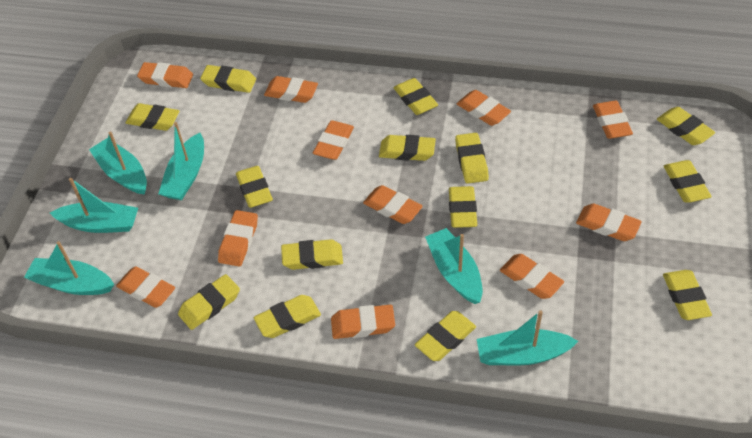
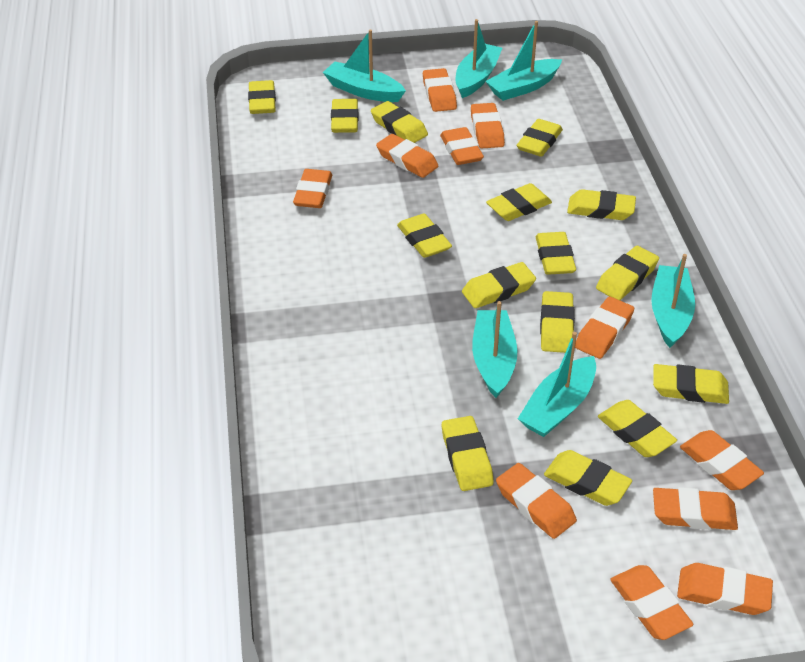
yellow eraser: [126,103,180,131] [178,274,240,330] [200,65,256,93] [236,166,273,208] [254,295,321,338] [281,239,343,270] [379,135,436,161] [394,78,438,115] [415,311,476,361] [449,186,477,228] [455,133,489,184] [657,107,715,145] [663,270,712,320] [664,160,712,202] = 14 -> [248,80,276,114] [331,99,359,133] [371,101,428,143] [397,214,452,258] [442,416,494,491] [462,262,536,308] [486,183,552,221] [517,119,563,157] [536,232,576,275] [540,291,575,353] [544,450,632,506] [567,189,636,220] [596,246,659,300] [598,400,677,457] [653,364,729,404] = 15

